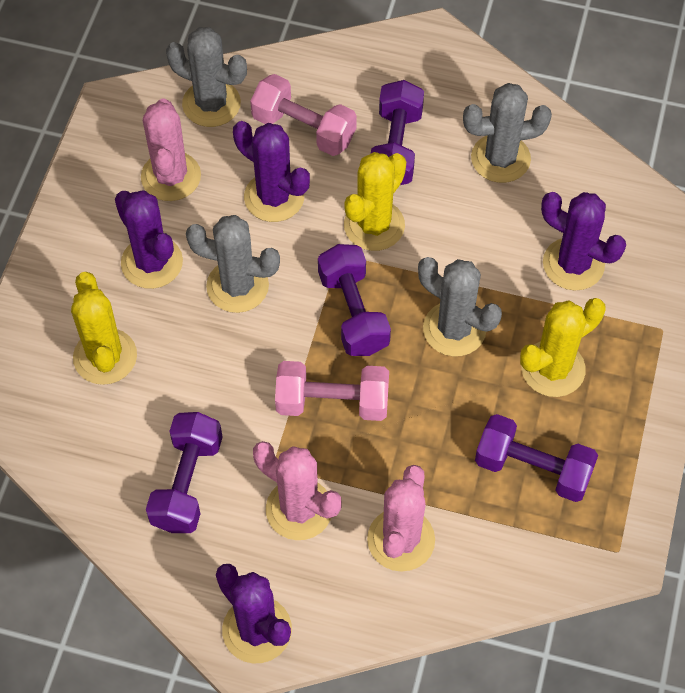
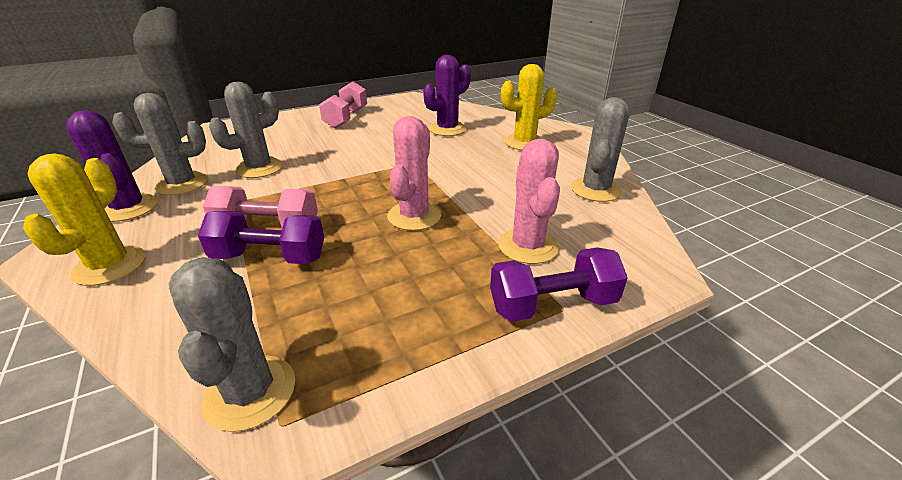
pink cactus: [141,98,201,201] [253,441,341,540] [367,465,435,572] = 3 -> [387,116,441,231] [498,139,560,264] = 2
purple cactus: [115,190,183,289] [216,564,292,664] [233,121,310,222] [541,192,626,290] = 4 -> [66,110,158,222] [423,55,471,136] = 2
purple dumbbell: [146,412,222,533] [318,244,391,356] [371,80,424,185] [475,414,598,502] = 4 -> [198,211,324,264] [490,247,628,322] = 2
yellow cactus: [71,272,137,385] [344,152,406,251] [520,298,606,397] = 3 -> [23,153,145,286] [501,64,557,150] = 2

